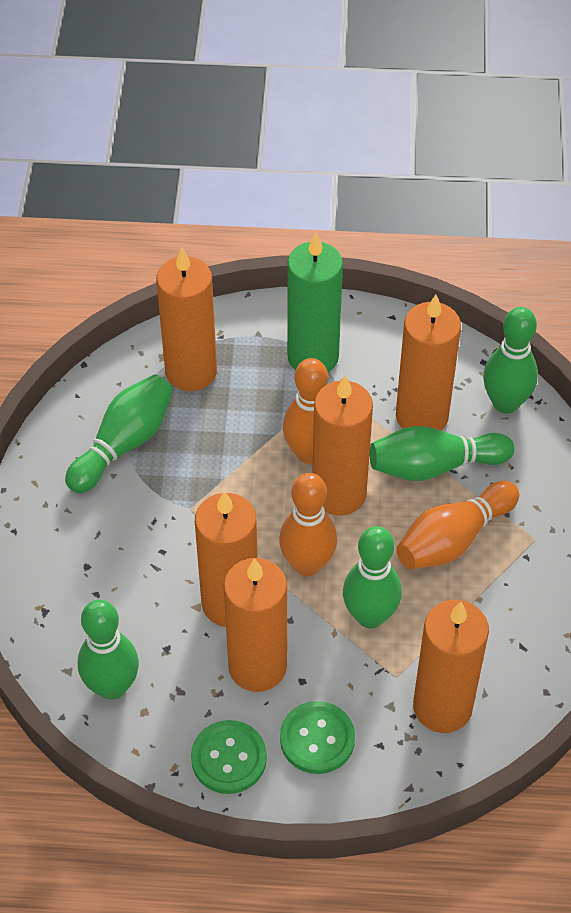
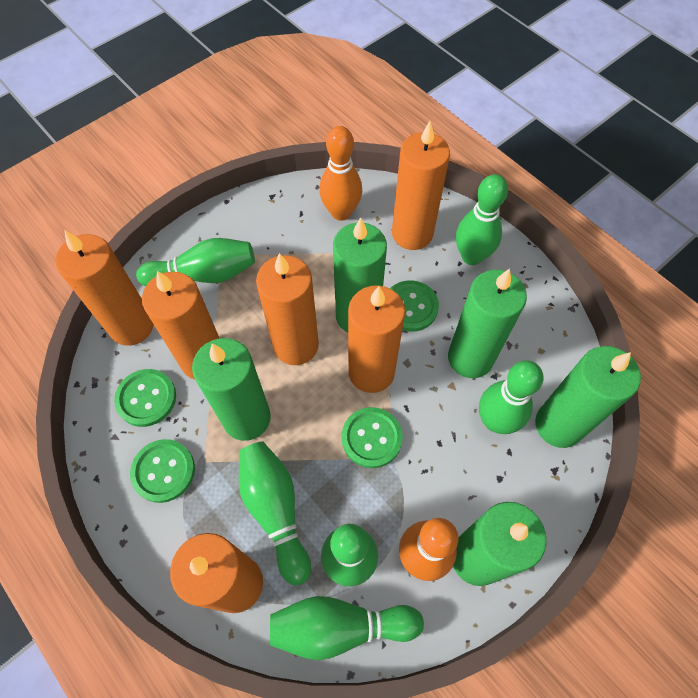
green bowling pin: [65,374,173,493] [78,600,139,700] [343,526,402,628] [369,426,514,481] [483,307,538,413] = 5 -> [136,238,255,286] [239,441,311,585] [270,596,424,660] [321,524,378,586] [456,174,508,265] [479,360,543,434] = 6
green button: [191,720,267,794] [280,701,355,774] = 2 -> [114,369,176,427] [130,439,195,503] [341,407,403,468] [390,280,439,332] = 4
green candle: [287,232,343,372] = 1 -> [192,338,271,441] [333,217,387,332] [448,268,527,378] [453,502,547,586] [535,346,641,448] = 5
orange bowling pin: [279,473,337,576] [283,358,328,464] [396,481,519,569] = 3 -> [319,126,362,221] [399,518,458,581] = 2

